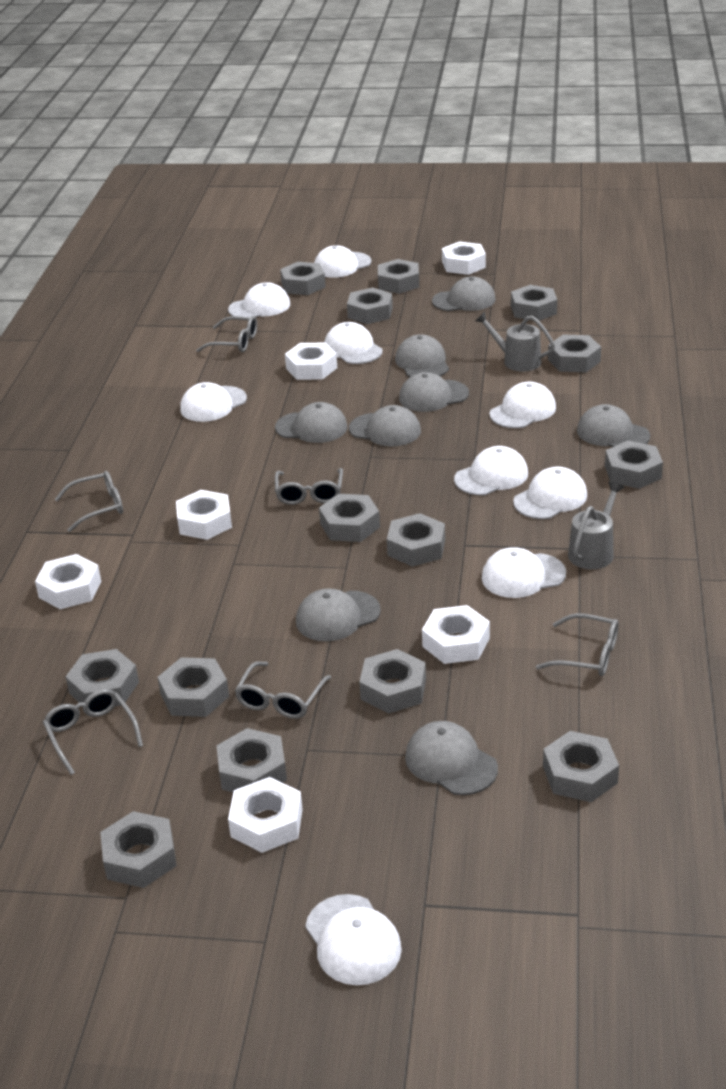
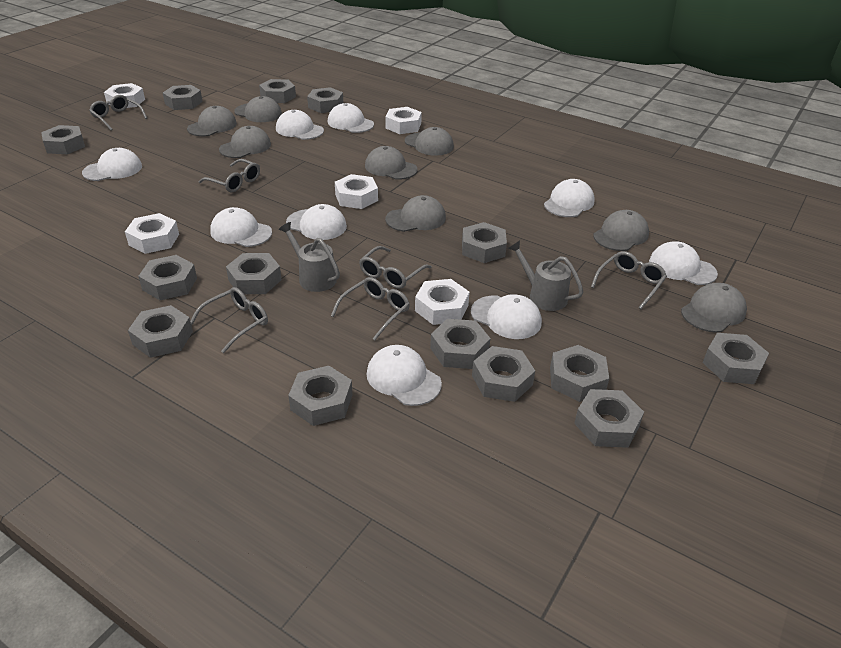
white nut: [35,554,101,609] [176,490,232,540] [228,777,303,853] [285,342,337,380] [422,605,490,664] [442,241,486,275] = 6 -> [104,83,145,108] [125,213,179,254] [335,174,378,209] [385,107,422,134] [415,279,470,325] = 5

